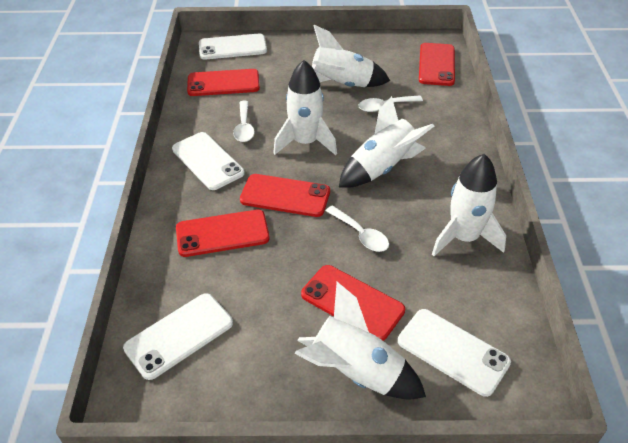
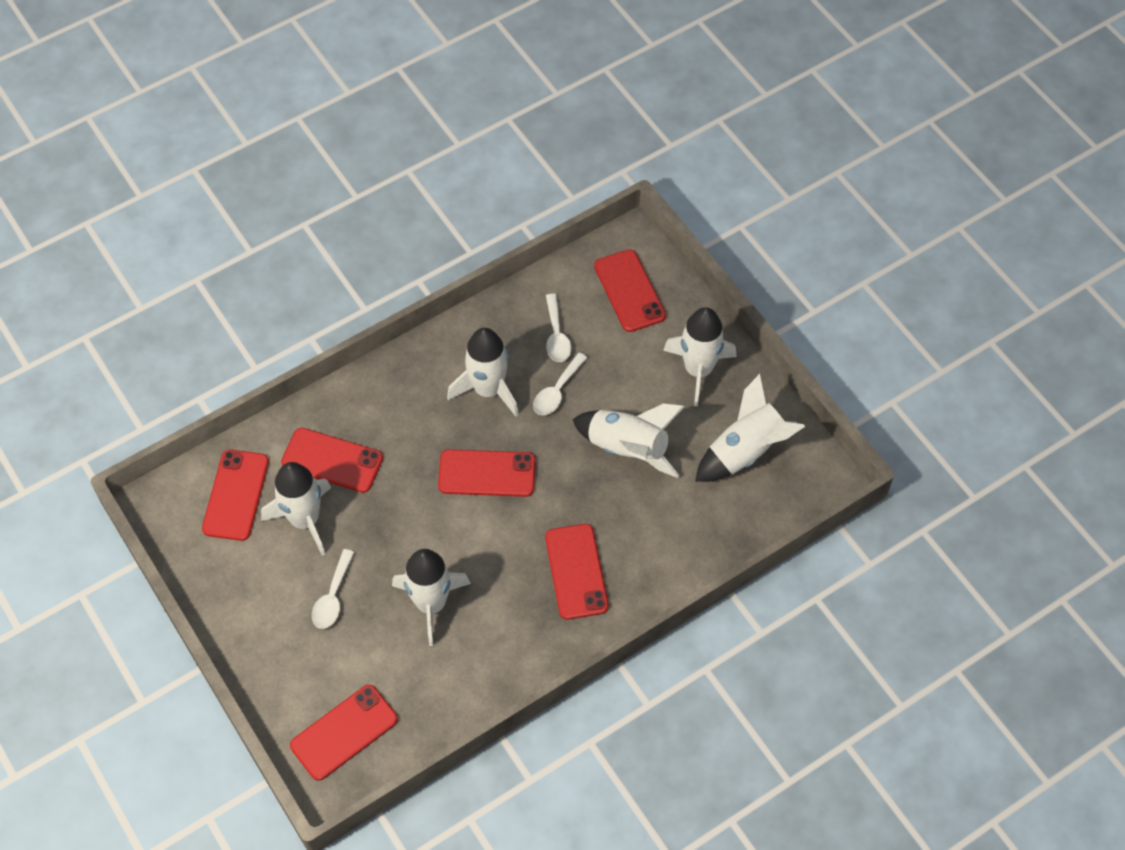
red phone: [176,209,270,257] [187,69,260,96] [240,174,330,217] [301,265,405,341] [419,43,455,86] = 5 -> [202,449,269,541] [281,428,383,493] [290,685,398,781] [438,449,536,497] [545,524,609,620] [594,249,666,332] = 6
white phone: [123,293,233,380] [172,132,245,190] [199,34,267,60] [398,309,511,397] = 4 -> none = 0
white rocket: [273,60,337,155] [294,282,426,399] [312,25,390,87] [339,96,434,188] [432,154,506,256] = 5 -> [261,462,331,556] [392,549,471,646] [447,328,519,417] [572,403,684,478] [663,307,737,406] [695,374,805,482] = 6

